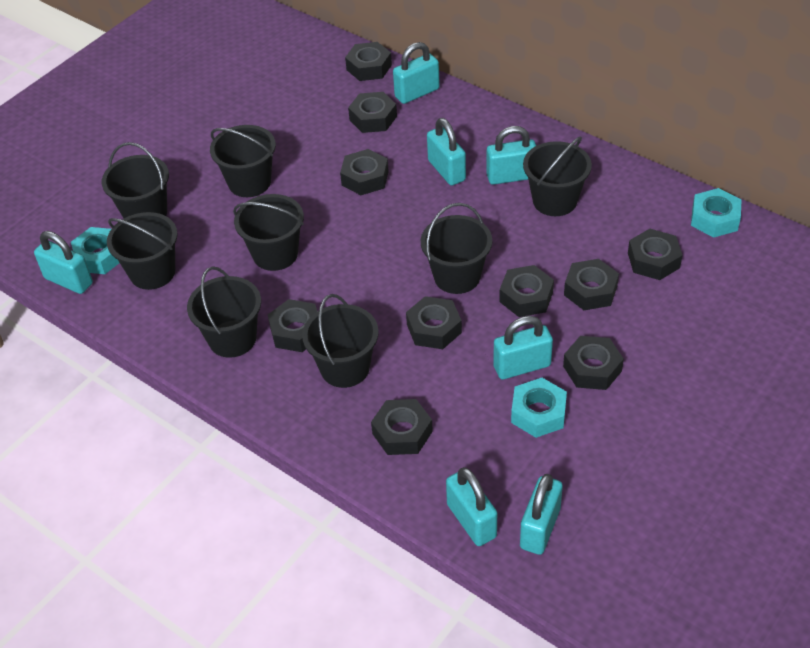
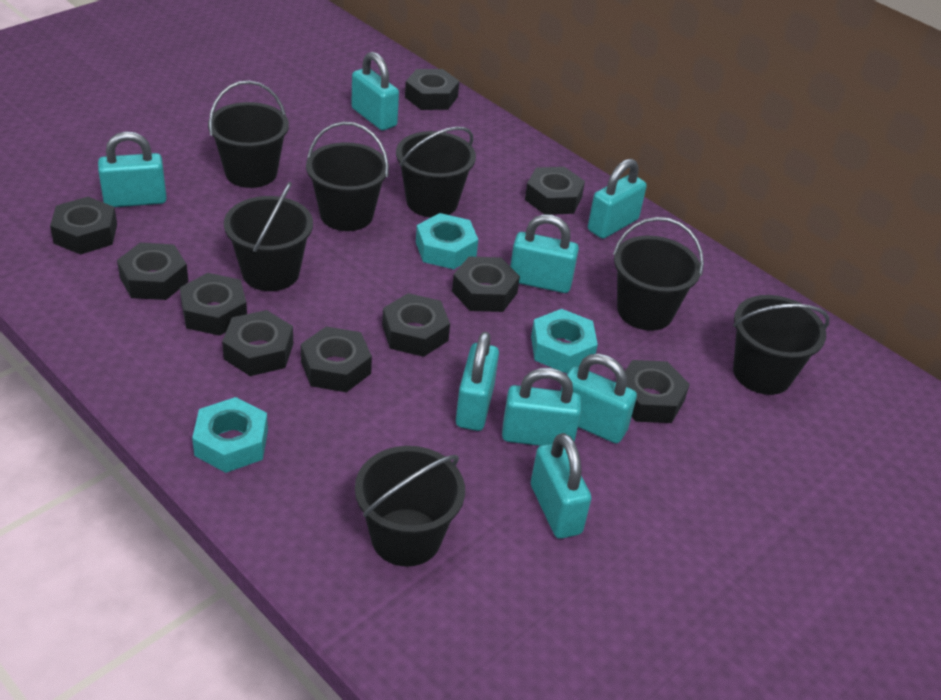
black bucket: [102,142,169,218] [107,212,178,290] [187,266,261,358] [210,125,276,197] [233,194,304,271] [302,294,379,388] [421,203,492,294] [523,136,592,216] = 8 -> [208,80,289,188] [224,182,313,291] [306,121,389,231] [355,446,465,567] [396,127,476,218] [613,217,704,331] [733,295,829,395] = 7
turquoise padlock: [34,231,93,294] [393,42,440,104] [427,118,466,186] [446,467,497,546] [487,126,536,185] [493,316,553,379] [520,474,563,555] = 7 -> [98,131,167,207] [351,52,399,130] [456,332,499,431] [502,368,581,446] [510,214,579,293] [531,433,591,539] [561,354,637,443] [588,159,647,239] = 8

